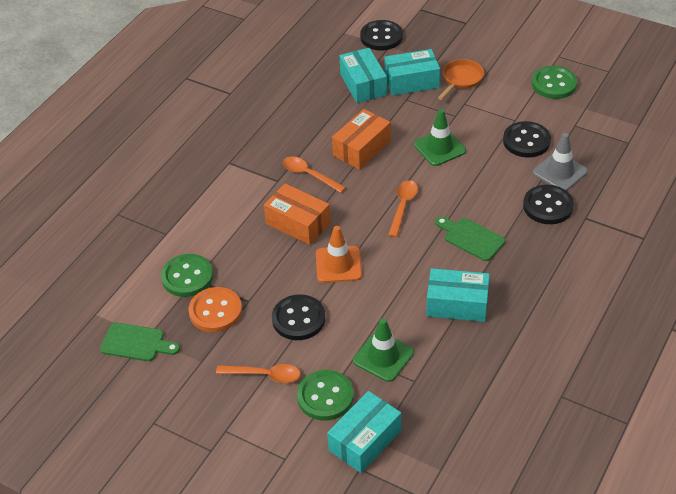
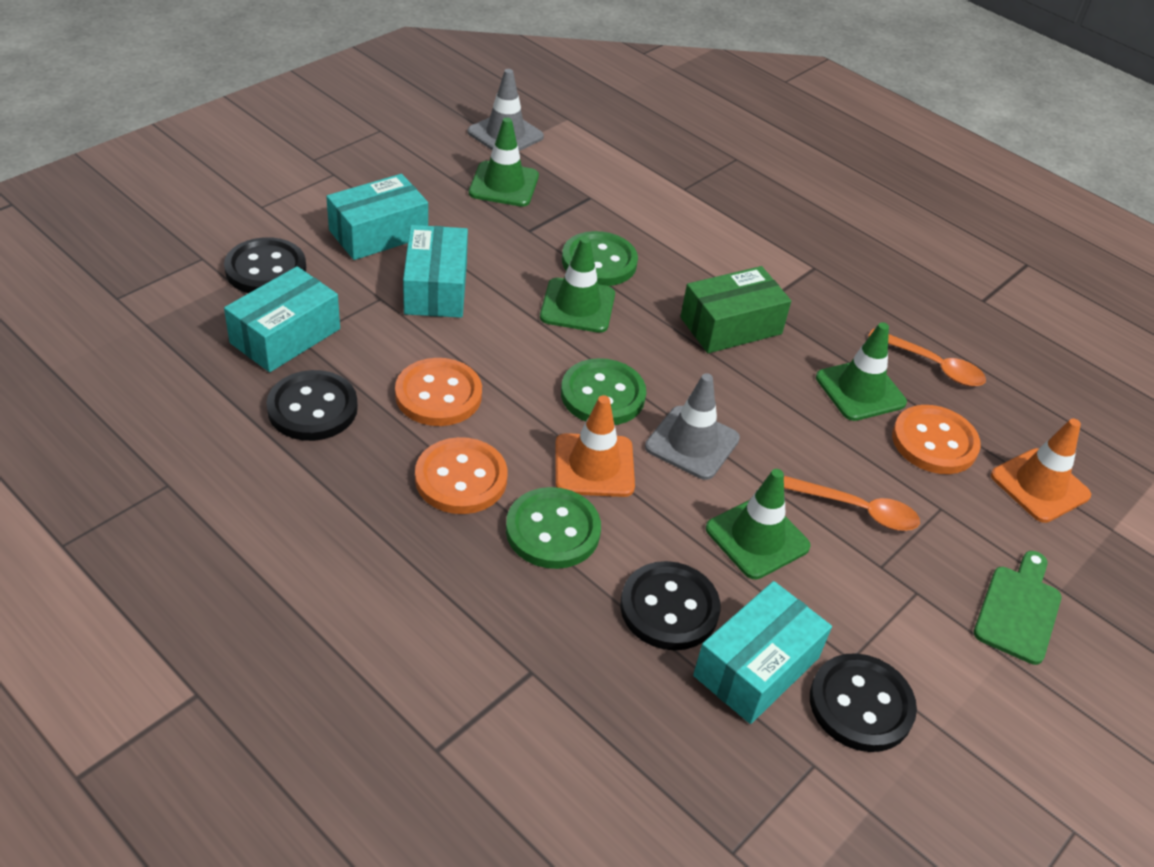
green box: none = 0 -> [680,266,791,353] = 1
green cutting board: [100,323,180,361] [435,217,505,261] = 2 -> [974,551,1061,665] = 1
green traffic cone: [353,318,414,382] [414,109,466,166] = 2 -> [469,117,539,207] [540,237,615,333] [706,469,811,579] [816,322,907,421] = 4
grey traffic cone: [533,133,588,191] = 1 -> [468,69,544,151] [645,373,740,480] = 2
orange box: [264,183,331,245] [332,109,391,170] = 2 -> none = 0
orange button: [189,287,242,332] = 1 -> [395,358,482,426] [415,437,508,514] [892,405,981,474] = 3
orange pan: [438,59,484,100] = 1 -> none = 0
orange spoon: [216,364,300,383] [283,156,346,193] [388,180,418,237] = 3 -> [784,476,920,531] [868,328,986,386] = 2
orange traffic cone: [316,226,362,283] = 1 -> [555,395,635,497] [991,418,1091,523] = 2

